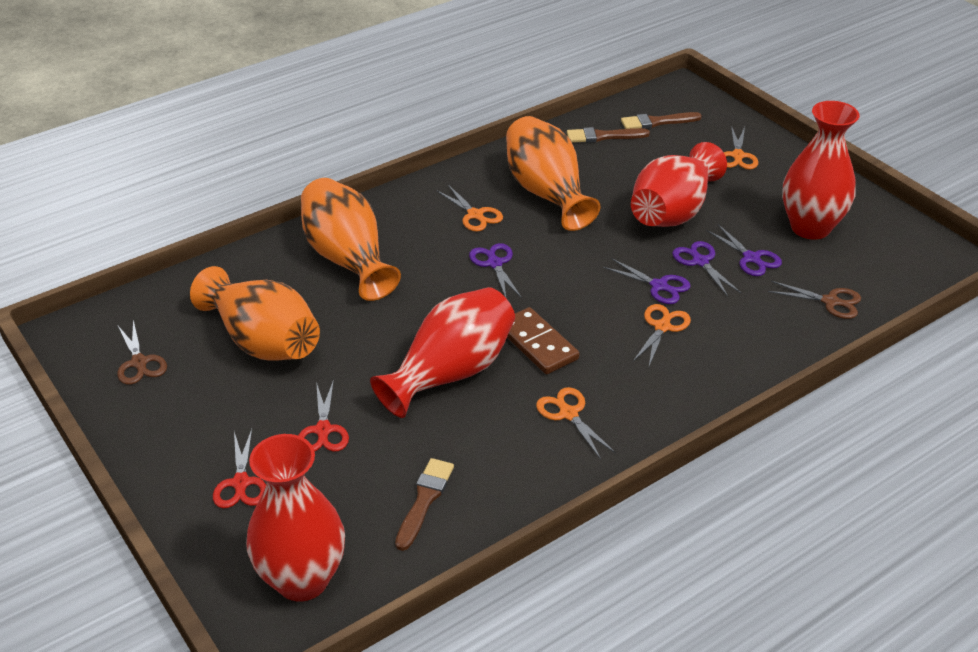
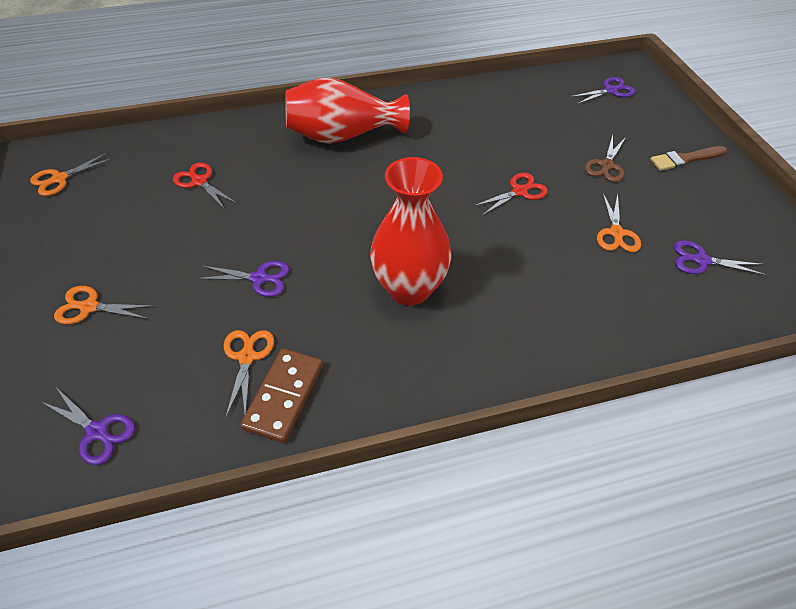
brown brush: [395,458,454,551] [567,127,650,143] [621,112,702,129] = 3 -> [650,146,727,171] = 1
brown scissors: [117,320,167,385] [768,281,861,319] = 2 -> [584,135,626,182] = 1
orange vase: [190,266,320,361] [301,178,401,301] [506,116,601,231] = 3 -> none = 0
red vase: [246,434,345,602] [370,287,515,418] [631,142,727,227] [782,101,860,240] = 4 -> [285,77,410,144] [370,157,451,306] = 2

